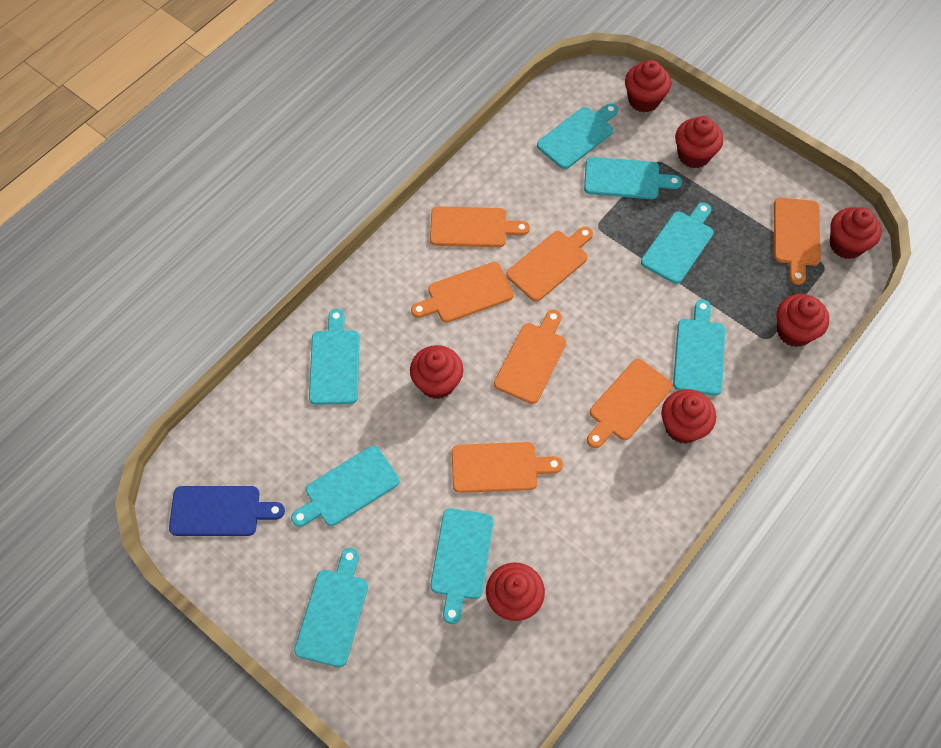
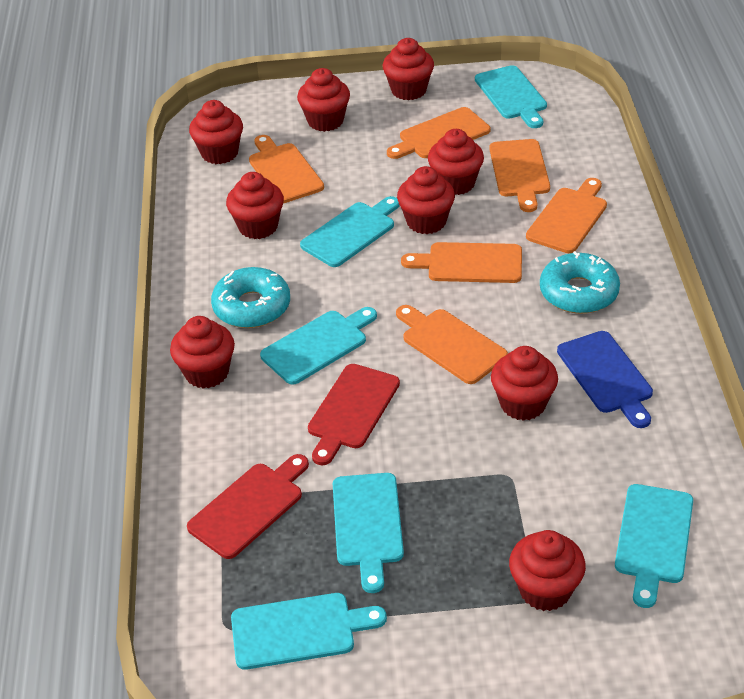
orange cutting board: [411,262,514,323] [430,206,530,247] [452,442,563,493] [494,310,566,404] [506,227,593,301] [587,359,673,448] [774,198,821,285] = 7 -> [249,135,324,203] [387,107,490,159] [396,305,508,384] [401,242,522,283] [489,139,550,212] [526,178,607,253] = 6
red cupcake: [410,345,463,399] [486,562,545,621] [625,60,671,113] [661,389,716,444] [675,116,723,168] [776,294,829,347] [830,207,881,259] = 7 -> [170,316,235,389] [189,100,243,164] [226,172,284,239] [297,68,350,132] [383,38,434,100] [397,166,455,234] [428,129,484,195] [491,346,558,421] [509,530,586,611] = 9
red cutting board: none = 0 -> [187,454,309,559] [308,364,400,465] = 2
turquoise cutting board: [291,446,399,527] [294,548,368,667] [309,309,359,405] [430,508,494,624] [537,103,618,169] [584,157,682,199] [641,202,713,284] [673,300,725,396] = 8 -> [231,593,387,670] [260,307,377,385] [300,196,400,267] [333,473,404,593] [475,65,547,128] [615,484,693,608] = 6
turquoise donut: none = 0 -> [211,267,290,328] [540,251,620,314] = 2

